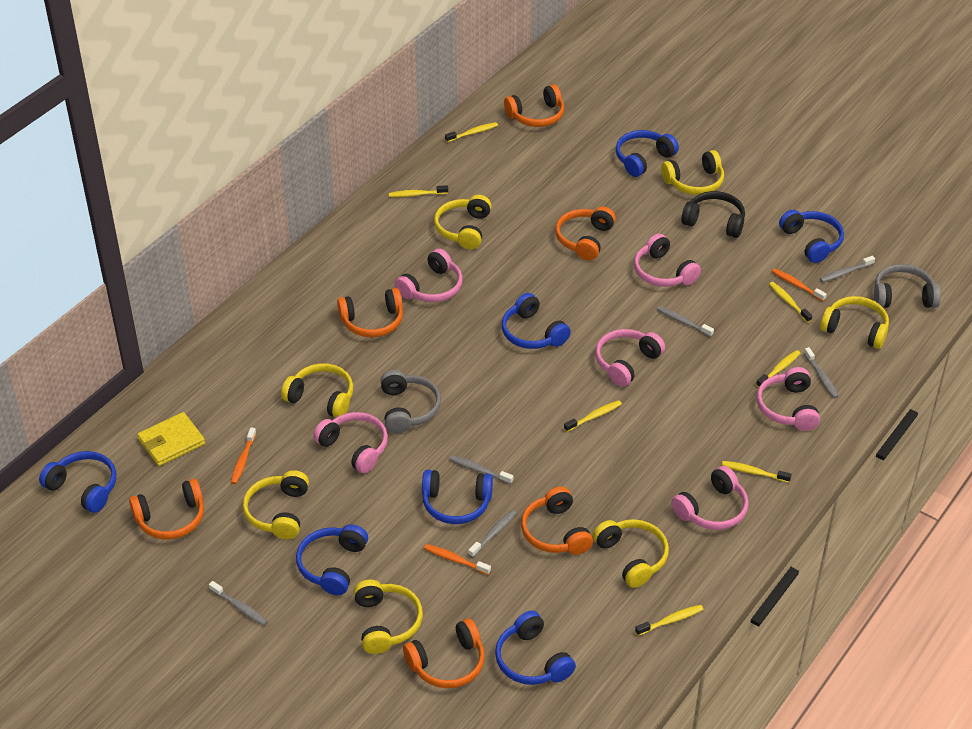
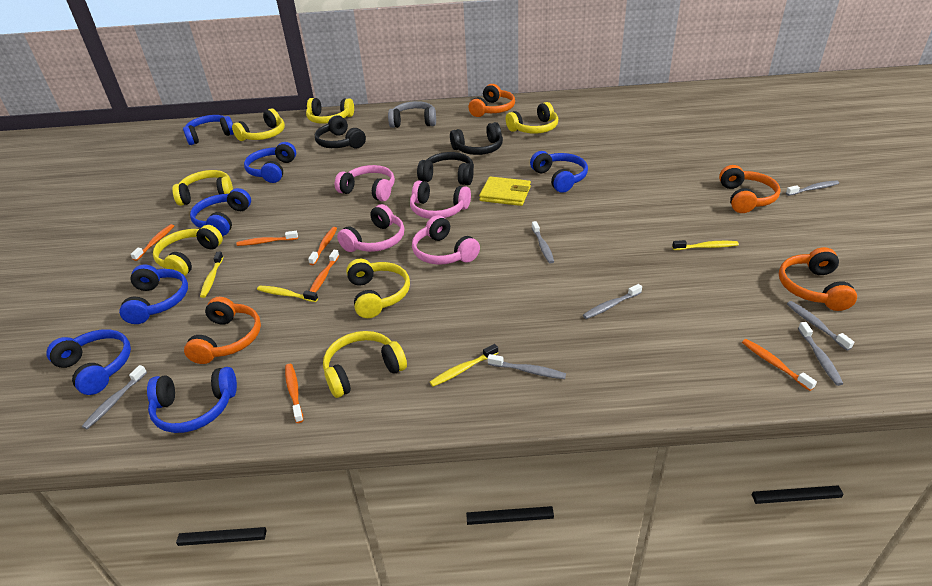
black headphones: [681,191,745,238] = 1 -> [315,115,366,148] [417,152,474,185] [450,122,503,155] = 3
grey headphones: [381,370,441,433] [874,264,941,308] = 2 -> [388,101,436,128] = 1
grey toothbrush: [209,581,268,626] [449,455,513,484] [468,510,517,558] [657,306,714,337] [804,347,839,398] [820,256,875,282] = 6 -> [82,365,147,429] [488,354,566,379] [532,221,554,264] [583,284,642,319] [786,181,839,196] [787,301,854,351] [798,322,843,386] = 7
orange headphones: [129,479,204,539] [337,288,403,337] [403,618,485,688] [504,84,564,127] [521,487,593,555] [555,207,616,261] = 6 -> [184,297,261,364] [468,84,515,117] [719,165,781,213] [779,247,857,311] = 4
orange toothbrush: [231,428,256,484] [424,544,491,575] [772,268,827,301] = 3 -> [130,224,174,261] [236,231,298,246] [285,364,304,423] [308,227,337,265] [310,250,340,292] [742,339,817,391] = 6
pink headphones: [313,412,388,473] [395,249,463,302] [595,329,665,387] [634,234,701,287] [671,466,749,530] [757,367,820,431] = 6 -> [335,165,395,201] [337,204,404,252] [410,181,471,219] [412,215,480,265] = 4
yellow toothbrush: [389,185,448,197] [445,122,498,142] [564,400,622,432] [635,605,704,636] [722,461,792,483] [756,350,801,388] [769,282,812,323] = 7 -> [200,252,223,298] [257,286,318,302] [430,344,498,387] [672,240,739,250] = 4

